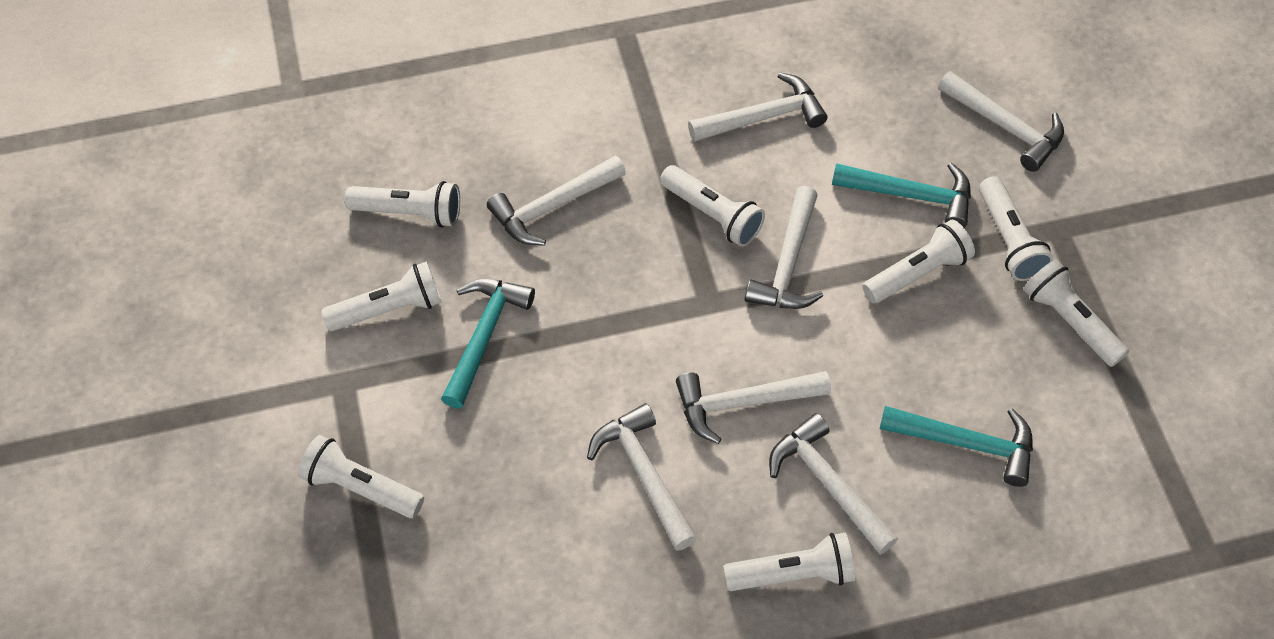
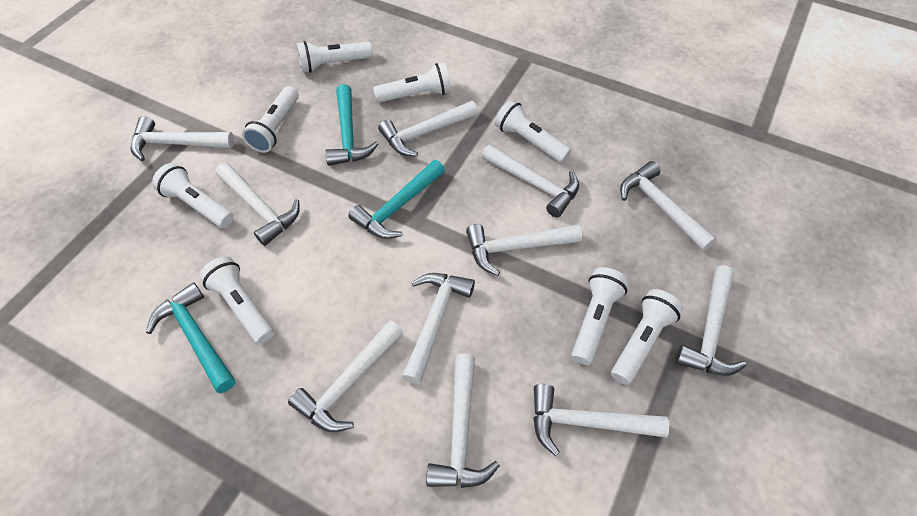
white hammer: [487,156,626,246] [587,403,697,551] [676,371,831,444] [688,72,827,142] [745,186,823,309] [769,413,898,555] [938,71,1064,172] = 7 -> [131,116,234,161] [216,163,300,246] [288,320,403,432] [378,101,478,157] [402,273,475,384] [426,353,500,488] [466,224,582,276] [482,144,579,218] [533,384,669,456] [620,161,717,250] [675,265,747,376] = 11

